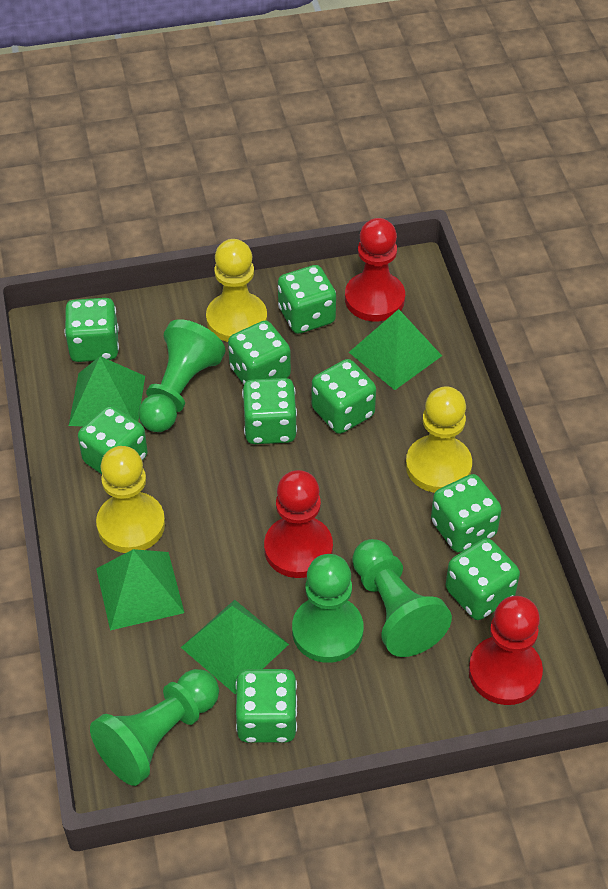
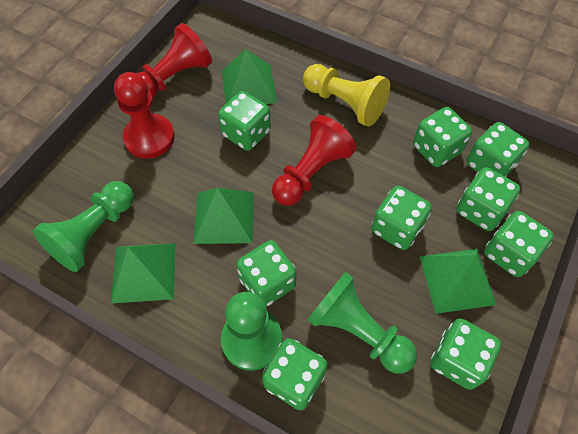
green pawn: [90,669,219,786] [138,319,226,432] [292,554,364,663] [352,539,452,657] = 4 -> [33,181,134,272] [221,292,282,371] [307,272,417,374] = 3
yellow pawn: [96,446,165,553] [206,239,267,342] [406,386,472,493] = 3 -> [303,64,390,127] = 1

